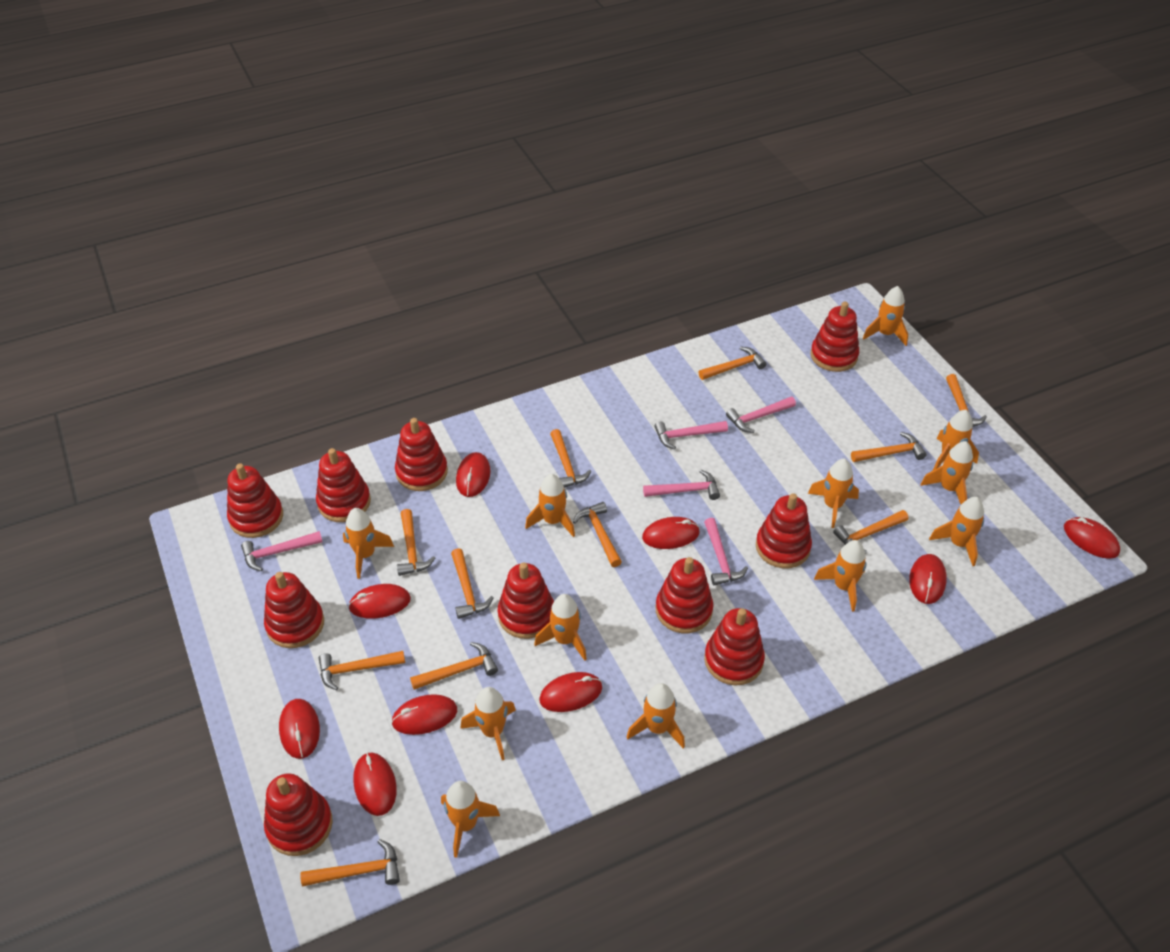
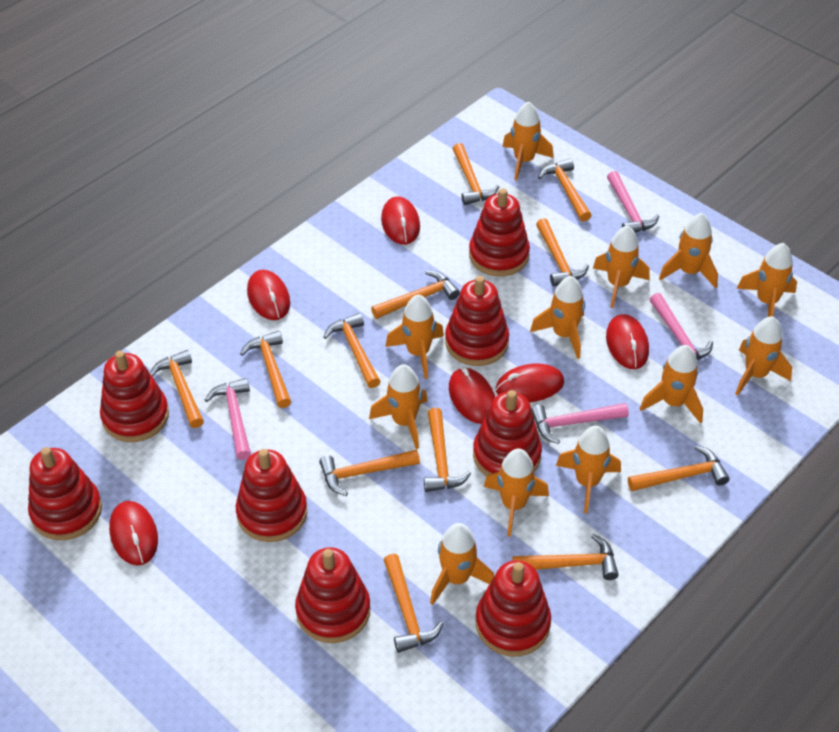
orange hammer: [300,839,400,886] [319,651,405,690] [397,509,435,576] [410,642,498,690] [451,548,494,619] [550,429,591,488] [573,502,622,567] [699,347,767,380] [833,510,908,554] [851,432,927,462] [946,374,987,427] = 11 -> [150,350,204,428] [240,331,291,408] [319,449,420,496] [324,313,381,388] [371,270,460,319] [384,554,443,653] [424,408,471,492] [452,143,499,205] [512,534,619,580] [536,218,589,286] [538,158,591,221] [628,445,730,491] = 12
pink hammer: [241,531,323,571] [643,470,720,500] [654,421,728,450] [704,518,748,585] [726,397,796,433] = 5 -> [205,378,251,460] [531,403,629,444] [607,171,659,233] [650,293,713,360] = 4
red mouse: [279,699,320,759] [348,584,411,619] [353,752,397,816] [391,694,457,735] [456,452,491,497] [539,672,602,712] [642,517,700,549] [909,554,947,604] [1064,517,1120,559] = 9 -> [109,501,158,565] [247,270,290,320] [381,197,420,245] [449,368,495,424] [496,364,564,402] [606,314,649,369] = 6
red stacking toy: [227,463,283,538] [264,572,324,648] [264,773,333,856] [316,448,371,522] [395,418,448,491] [498,562,554,639] [655,557,714,633] [704,608,765,685] [756,493,812,568] [810,302,859,372] = 10 -> [28,447,102,540] [100,351,169,442] [236,449,307,542] [295,547,371,643] [445,276,509,366] [469,188,530,277] [473,390,542,476] [476,560,551,657] = 8

